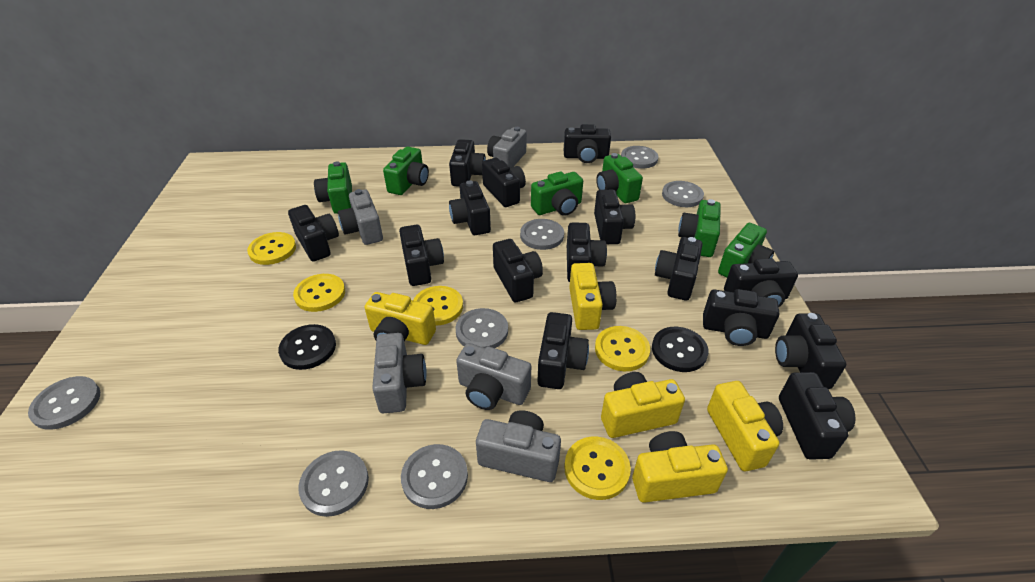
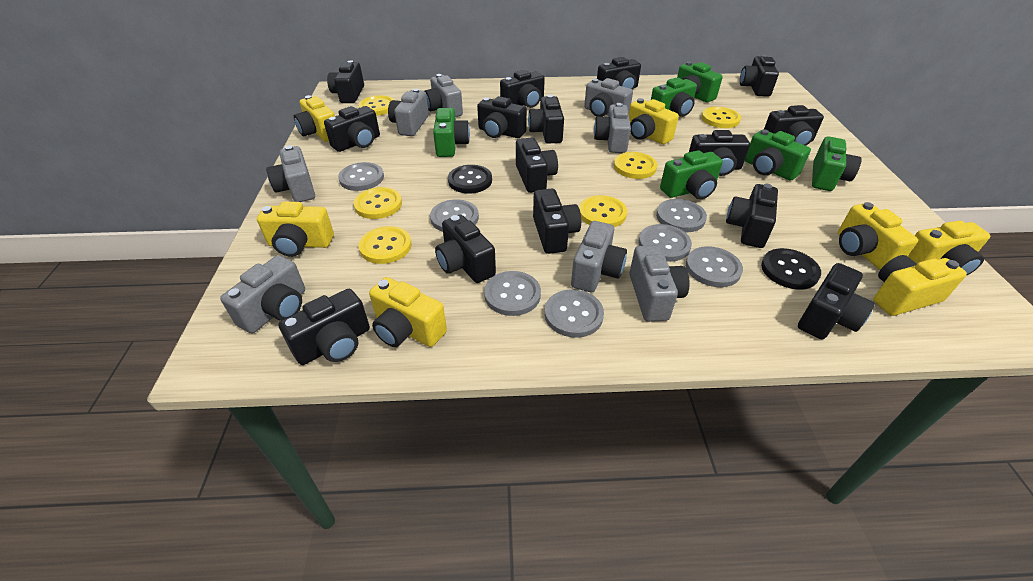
grey camera: [338,189,383,245] [372,333,427,413] [456,343,531,410] [476,410,561,482] [487,127,527,168] = 5 -> [220,255,305,333] [266,145,315,202] [388,88,429,136] [425,74,463,117] [571,221,627,292] [584,78,633,117] [594,103,631,153] [629,245,690,322] = 8
yellow button: [247,232,296,265] [293,274,345,312] [413,286,463,326] [564,437,631,500] [595,326,650,371] = 5 -> [354,187,402,219] [359,95,394,116] [359,226,412,264] [579,195,627,227] [614,152,658,179] [701,107,741,128] = 6
yellow camera: [364,292,436,345] [569,263,617,330] [601,372,685,438] [632,431,728,503] [707,381,783,471] = 5 -> [257,202,334,257] [294,95,335,142] [369,277,447,347] [629,98,679,144] [838,202,918,270] [873,255,967,316] [908,220,990,276] = 7

